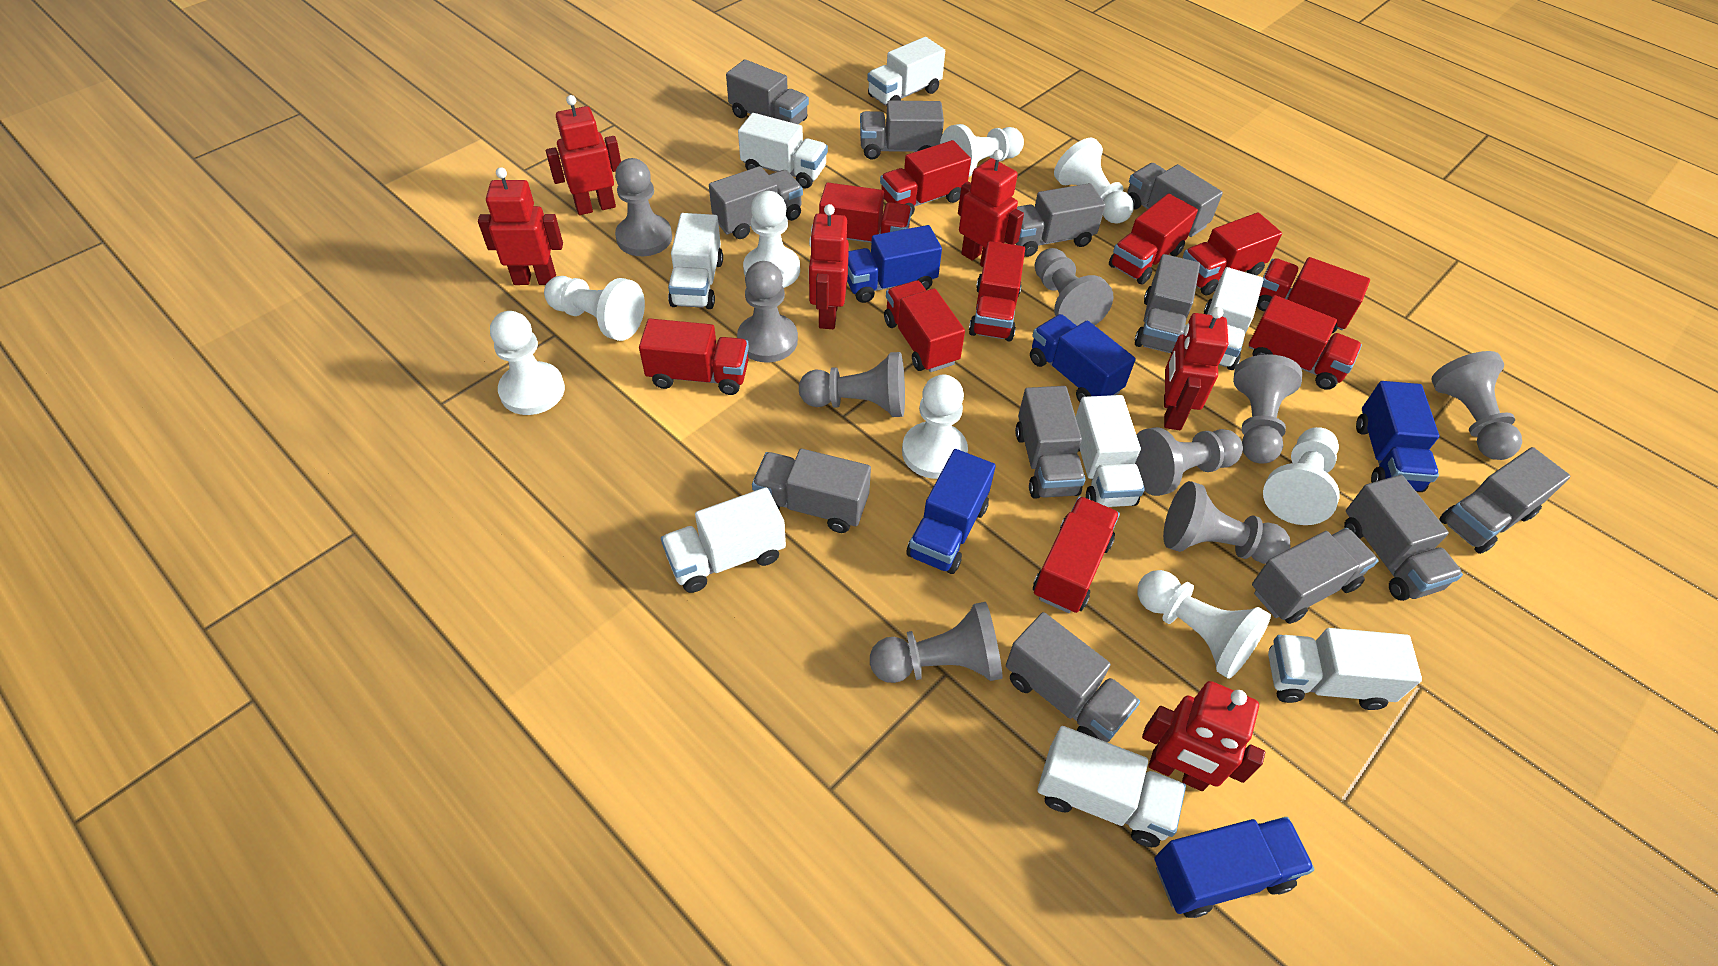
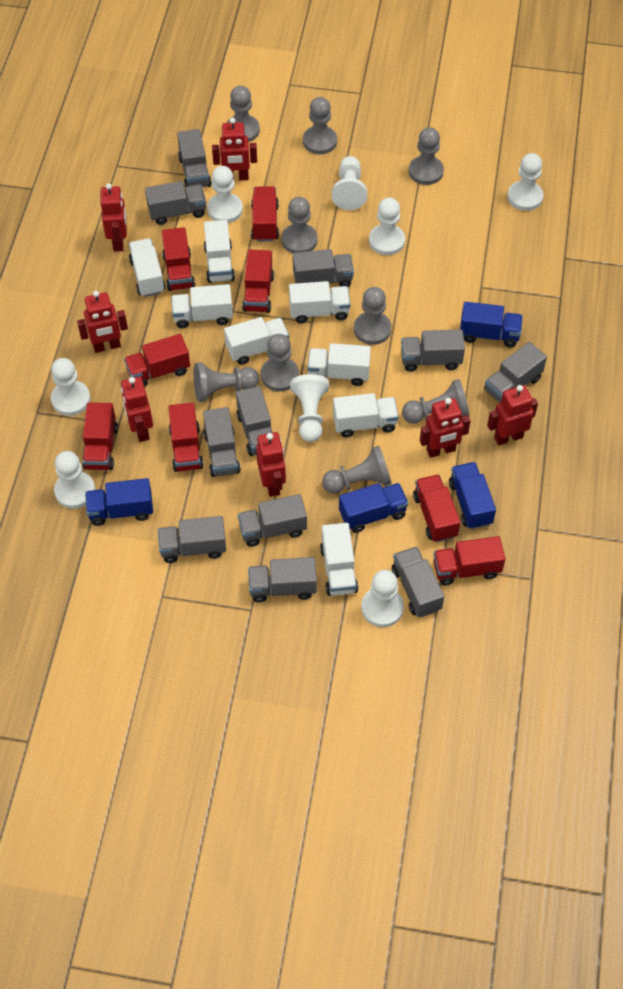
blue truck: [847,225,942,303] [906,449,996,574] [1030,314,1136,402] [1154,817,1314,918] [1356,381,1439,492] = 5 -> [85,478,153,526] [339,483,409,533] [449,462,496,529] [460,302,523,348] = 4
grey truck: [709,166,803,239] [726,59,809,124] [752,449,871,533] [860,100,944,160] [1006,612,1140,743] [1015,386,1085,499] [1016,183,1105,257] [1128,163,1223,237] [1134,254,1200,353] [1252,528,1379,624] [1344,475,1463,601] [1439,447,1571,554] = 12 -> [145,181,206,225] [158,516,226,563] [177,129,212,188] [203,407,241,477] [236,386,273,456] [238,494,307,547] [248,557,317,602] [293,249,354,287] [392,546,444,617] [401,329,465,372] [484,342,547,403] = 11
red robot: [478,167,563,285] [546,95,621,215] [809,204,849,329] [958,150,1024,267] [1142,681,1265,791] [1164,307,1228,430] = 6 -> [77,291,128,353] [101,183,127,251] [121,377,153,442] [212,118,257,181] [256,432,286,497] [420,398,471,458] [487,385,538,446] = 7
red truck: [639,319,749,395] [819,183,912,243] [880,140,971,216] [884,280,965,372] [969,241,1025,341] [1033,496,1120,613] [1109,193,1198,284] [1183,212,1282,296] [1249,295,1362,390] [1257,257,1370,334] = 10 -> [82,403,118,470] [124,334,190,387] [162,227,195,291] [168,403,204,472] [242,250,274,313] [251,186,279,242] [413,474,460,542] [433,536,505,585] = 8

